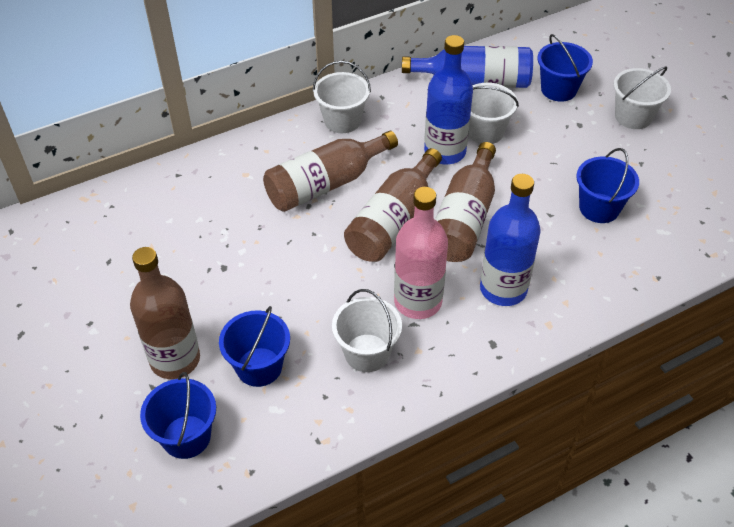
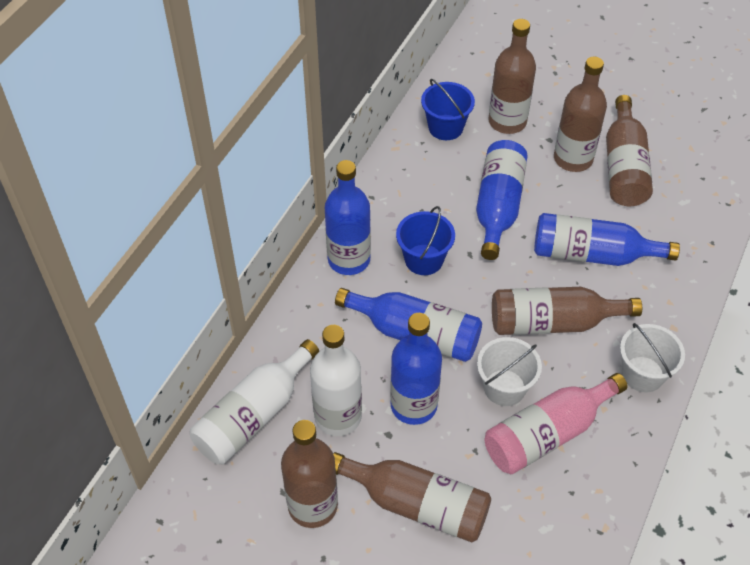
blue bottle: [402,46,533,88] [424,35,473,164] [480,174,541,306] = 3 -> [325,160,371,275] [335,288,482,362] [390,313,442,425] [476,140,528,260] [534,213,680,266] = 5
blue bucket: [140,372,216,459] [219,306,290,387] [538,34,593,102] [576,148,639,223] = 4 -> [396,206,455,275] [421,78,475,140] = 2
brown bottle: [130,247,200,379] [263,131,398,212] [344,148,442,262] [435,142,496,262] = 4 -> [281,420,338,528] [333,452,491,543] [489,19,536,134] [492,287,642,335] [554,57,607,172] [606,95,653,206] = 6
white bottle: none = 0 -> [190,339,319,464] [310,325,362,436] = 2
white bucket: [313,61,371,133] [332,289,402,372] [468,83,519,144] [613,66,671,129] = 4 -> [477,337,542,406] [620,323,685,392] = 2

